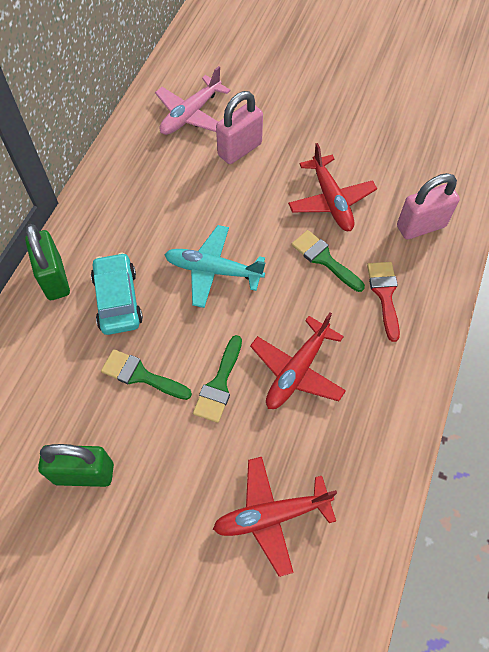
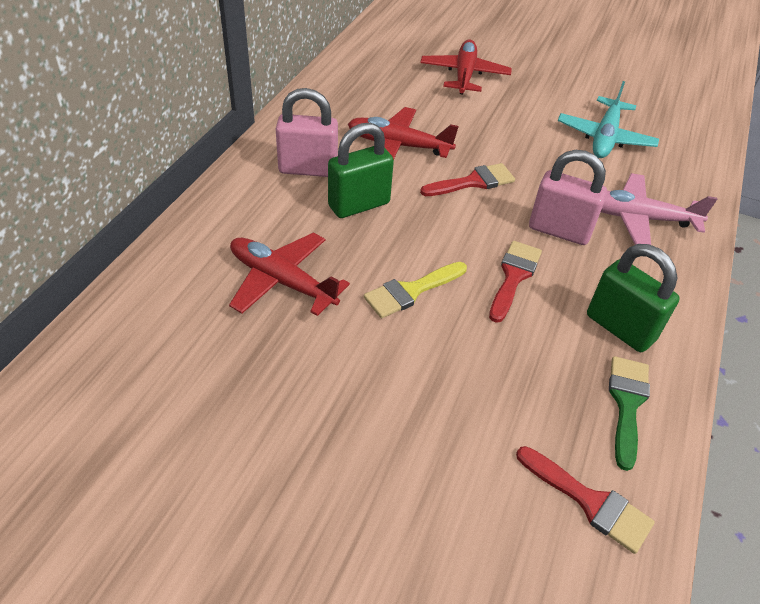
green brush: [101,349,192,400] [193,335,242,423] [291,230,365,292] = 3 -> [609,356,650,471] = 1
red brush: [367,262,400,342] = 1 -> [420,163,515,196] [489,241,542,323] [516,446,655,554] = 3
turquoise car: [91,252,143,335] = 1 -> none = 0
yellow brush: none = 0 -> [364,262,467,318] = 1

